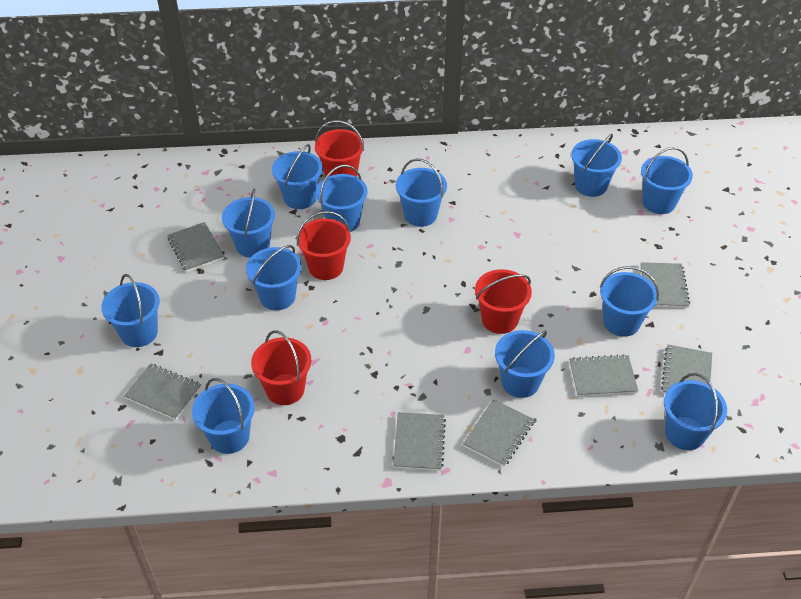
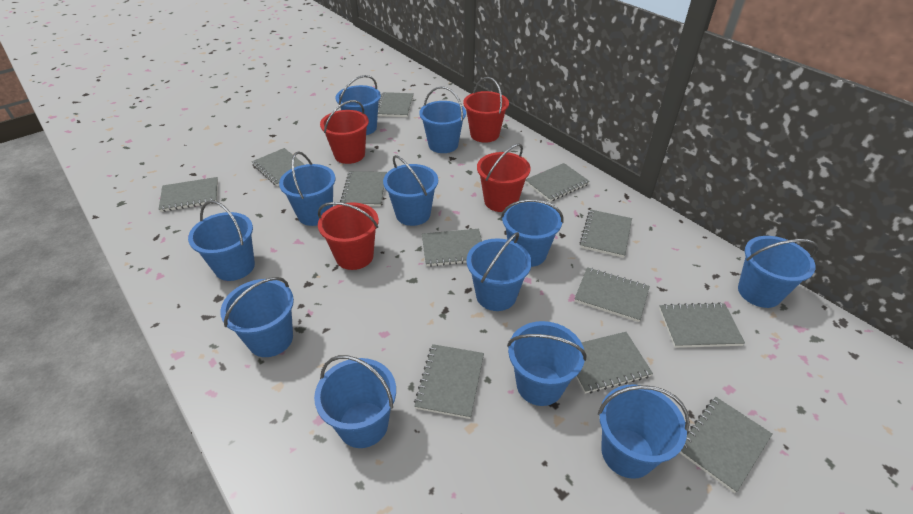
grey notebook: [124,363,201,420] [167,222,224,272] [393,412,446,471] [463,399,534,467] [569,354,638,397] [640,262,690,308] [661,345,712,394] = 7 -> [159,177,218,212] [252,148,305,186] [340,171,387,207] [378,92,414,117] [414,344,484,419] [422,229,482,267] [525,163,590,202] [575,267,650,322] [576,332,653,394] [579,209,632,258] [659,302,745,348] [680,397,772,493] = 12

